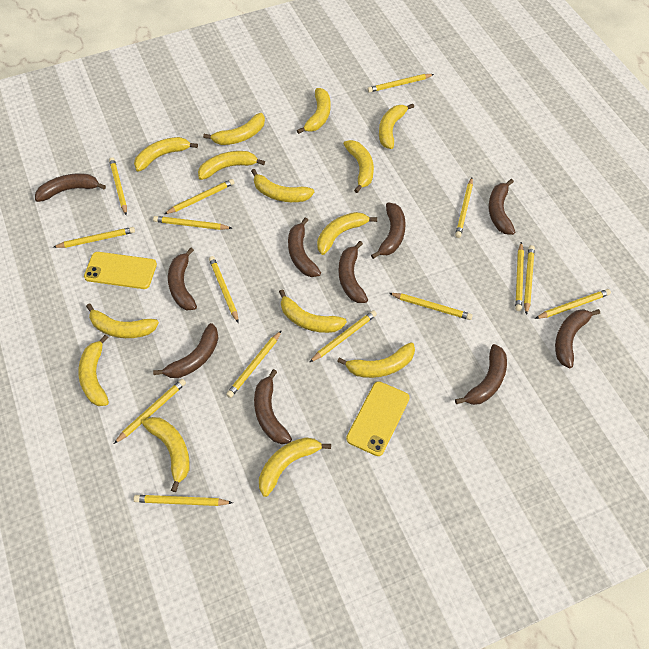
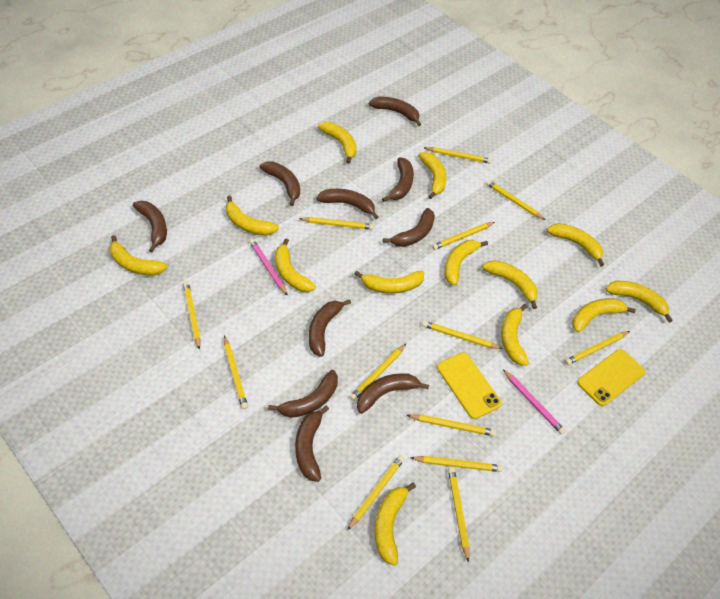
pink pencil: none = 0 -> [249,239,288,296] [503,369,566,435] = 2
yellow banana: [78,335,109,406] [86,303,159,338] [134,137,198,172] [142,417,190,492] [198,151,265,180] [203,113,265,145] [251,169,314,202] [259,437,331,497] [279,289,347,333] [297,88,330,134] [317,212,377,255] [337,342,415,378] [343,140,374,193] [379,104,414,149] = 14 -> [110,235,167,275] [226,196,279,236] [275,238,316,292] [318,122,357,164] [355,271,424,293] [375,483,416,566] [418,152,447,199] [444,240,488,286] [482,260,538,309] [501,304,529,366] [547,223,604,266] [572,298,636,332] [606,281,673,322] = 13
yellow pencil: [53,227,135,248] [109,157,127,215] [114,379,186,444] [133,495,233,506] [153,216,232,230] [164,179,235,214] [209,256,239,323] [226,330,282,398] [310,310,377,362] [367,74,434,93] [389,293,473,320] [455,178,473,238] [515,242,524,311] [524,245,535,315] [535,289,611,319] = 15 -> [183,281,201,350] [224,336,248,409] [299,217,374,230] [347,455,405,530] [350,344,406,401] [407,414,496,436] [411,456,503,472] [422,321,502,349] [424,147,492,164] [432,222,495,250] [448,467,469,563] [486,180,545,220] [565,331,630,365] = 13

